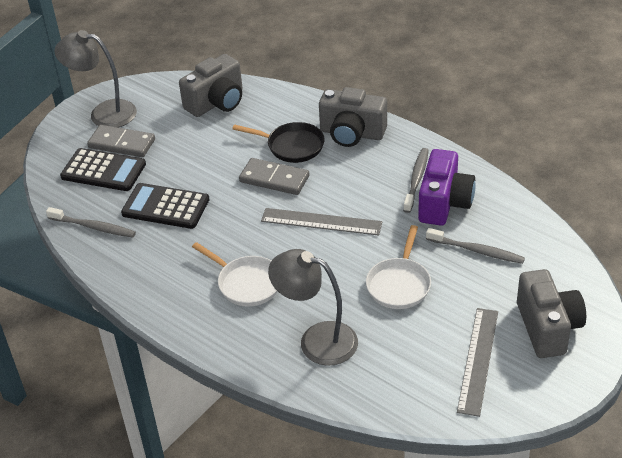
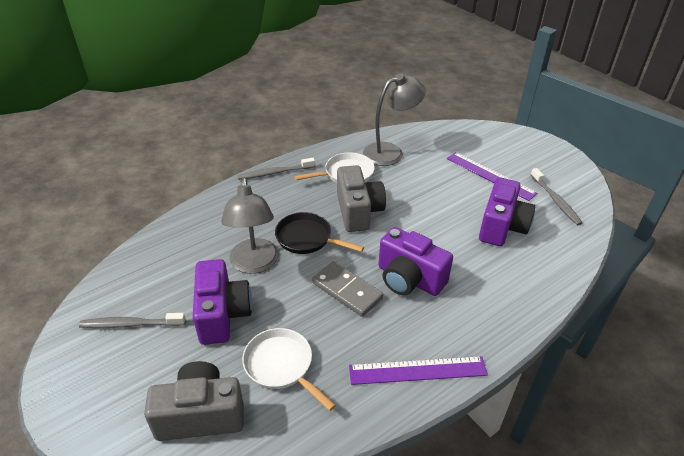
black calculator: [60,148,146,191] [121,183,210,229] = 2 -> none = 0
grey camera: [179,54,242,117] [319,87,387,147] [517,269,586,358] = 3 -> [144,361,244,441] [337,165,386,232] = 2
grey domino: [87,125,155,157] [239,158,309,195] = 2 -> [312,261,383,317] = 1
grey ruler: [261,208,382,236] [457,308,498,417] = 2 -> none = 0
purple camera: [418,149,475,225] = 1 -> [193,259,252,345] [378,227,453,296] [479,178,535,246] = 3
purple ruler: none = 0 -> [349,356,488,385] [447,152,538,201] = 2

